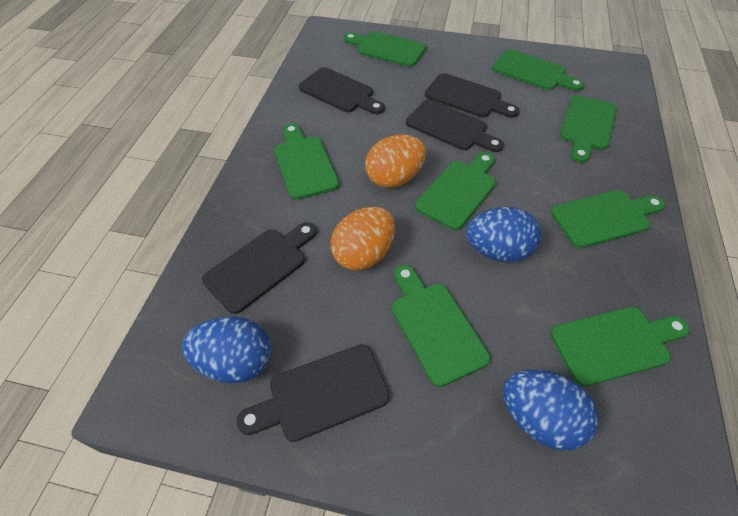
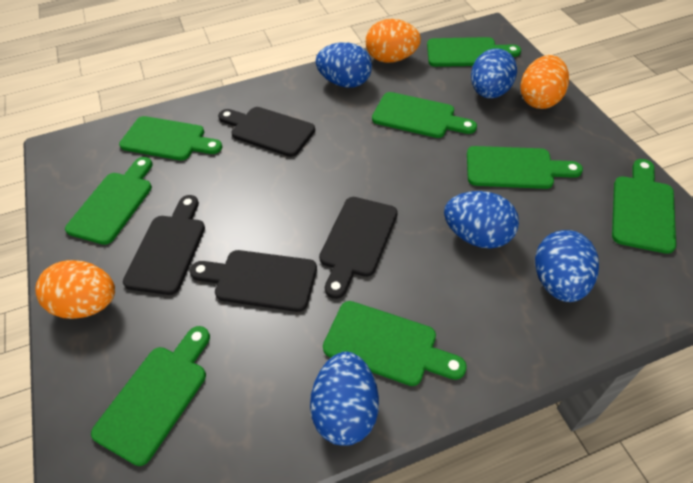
black cutting board: [202,222,317,314] [237,344,390,442] [299,67,385,114] [406,100,504,152] [425,73,520,118] = 5 -> [123,195,205,295] [190,250,317,312] [218,107,315,157] [319,197,398,299] = 4
blue egg: [182,317,271,384] [466,207,541,262] [503,370,598,451] = 3 -> [310,352,379,446] [316,42,372,88] [444,191,519,249] [471,48,517,98] [535,230,599,302] = 5
orange egg: [331,207,395,271] [365,135,426,188] = 2 -> [35,260,115,319] [366,19,421,63] [520,55,569,109] = 3

